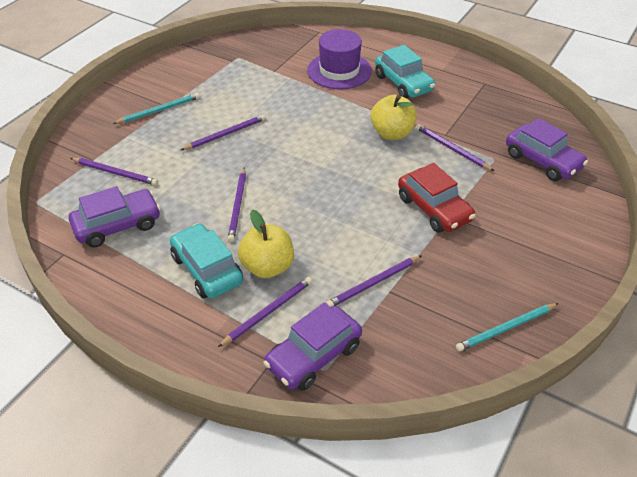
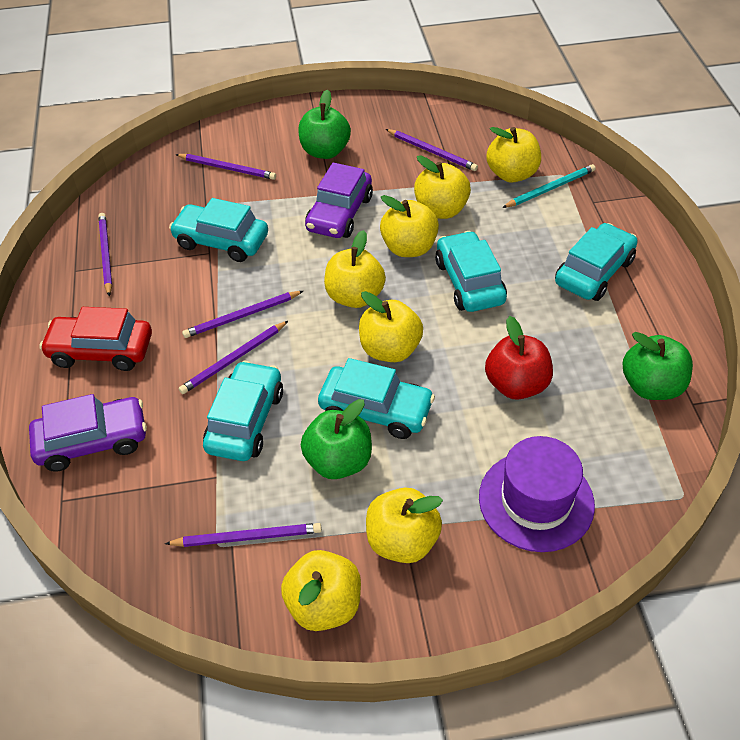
green apple: none = 0 -> [298,90,351,159] [301,399,372,479] [622,332,693,400] = 3
purple car: [69,186,161,247] [263,302,362,391] [506,118,588,181] = 3 -> [29,394,147,472] [305,162,373,238] = 2
red apple: none = 0 -> [485,316,553,400] = 1
turquoise car: [170,223,243,298] [375,45,435,99] = 2 -> [169,198,268,262] [203,361,283,461] [318,358,435,439] [435,231,507,312] [555,223,638,301] = 5
turquoise pencil: [113,93,200,124] [456,303,559,351] = 2 -> [502,164,596,208] = 1
yellow apple: [238,209,294,278] [371,95,417,140] = 2 -> [281,550,361,631] [324,230,386,308] [359,291,423,362] [366,488,443,563] [380,195,439,257] [414,155,471,219] [486,127,541,183] = 7

